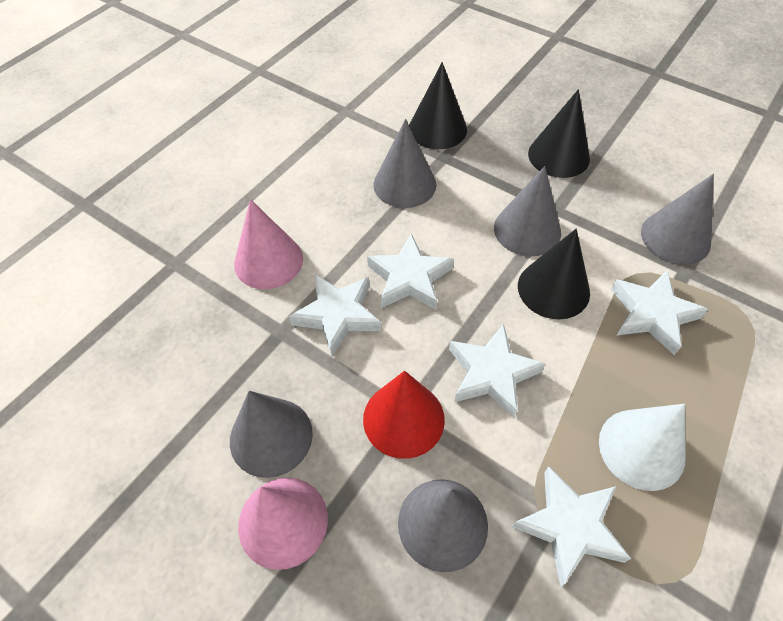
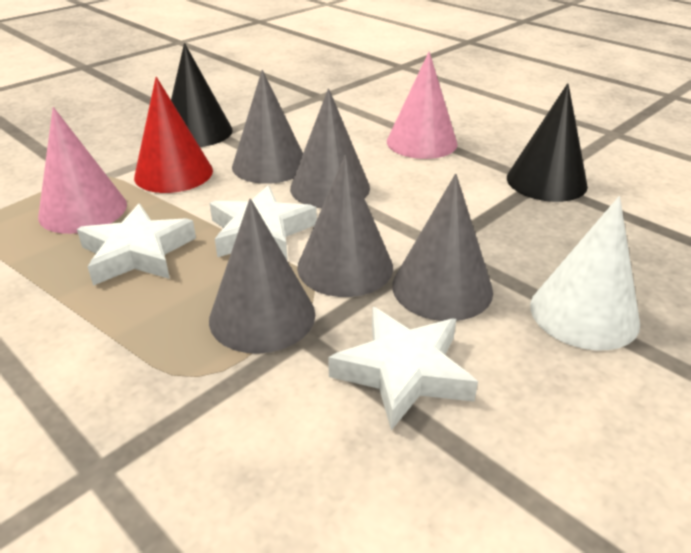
black cone: [409,62,467,149] [518,229,590,319] [528,89,590,178] = 3 -> [171,43,233,147] [507,83,588,202] = 2
white star: [289,274,381,356] [367,234,454,310] [449,324,546,418] [512,466,631,586] [611,271,708,355] = 5 -> [77,204,196,286] [210,186,317,260] [328,307,478,430] = 3

